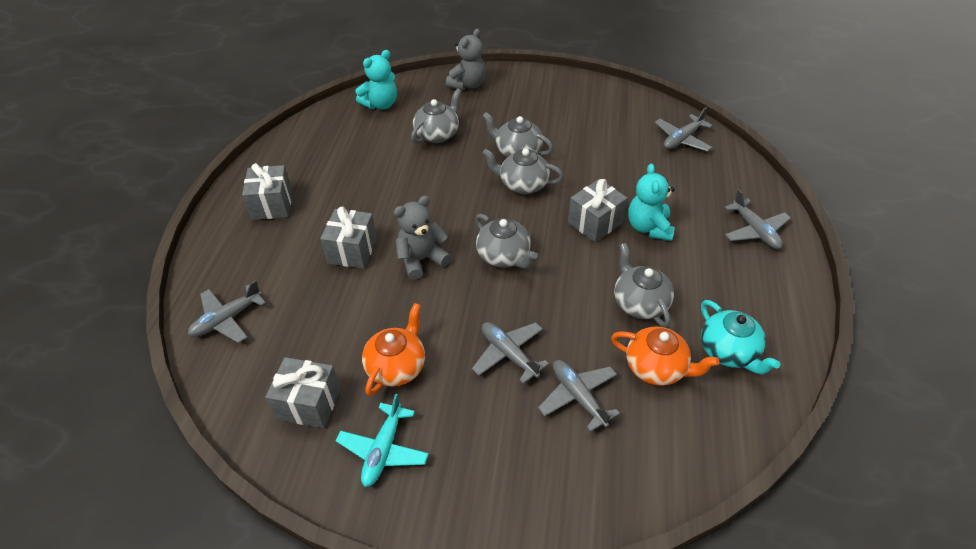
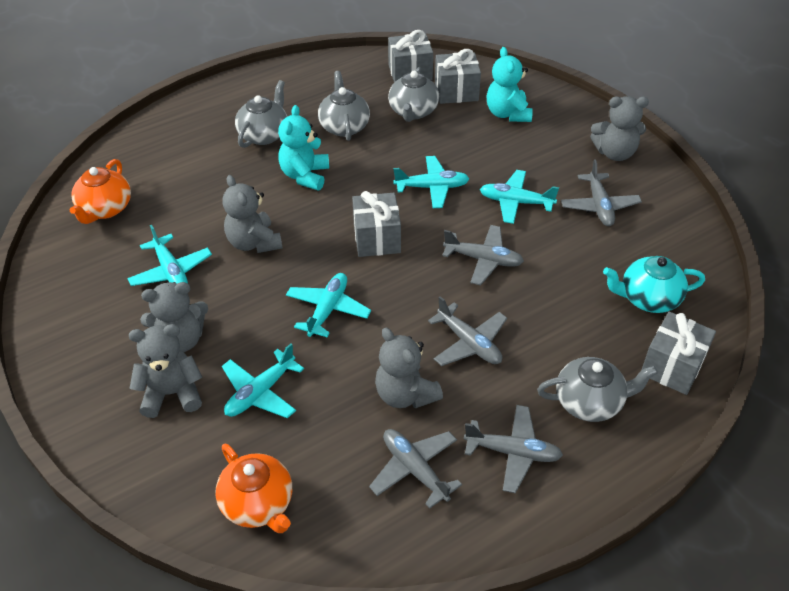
grey teapot: [411,88,461,144] [476,214,538,269] [482,112,553,157] [482,149,564,194] [614,243,674,327] = 5 -> [235,80,287,148] [318,71,370,141] [388,67,439,122] [537,357,658,422] = 4
grey teddy bear: [394,196,451,280] [446,29,486,90] = 2 -> [129,324,202,418] [140,282,208,352] [222,175,282,253] [375,327,443,408] [590,96,649,161] = 5
turquoise plane: [336,394,429,487] = 1 -> [127,225,212,286] [222,344,304,418] [286,273,371,337] [393,156,469,208] [480,170,559,224] = 5

